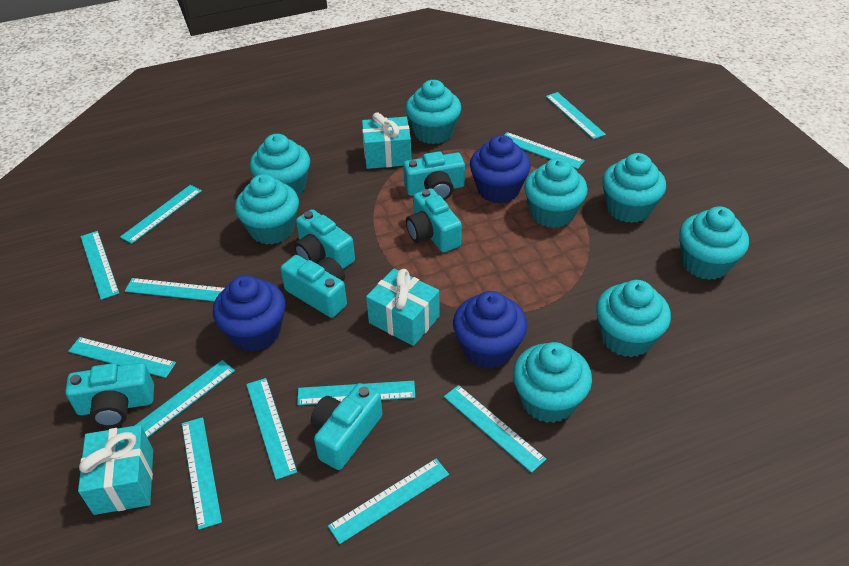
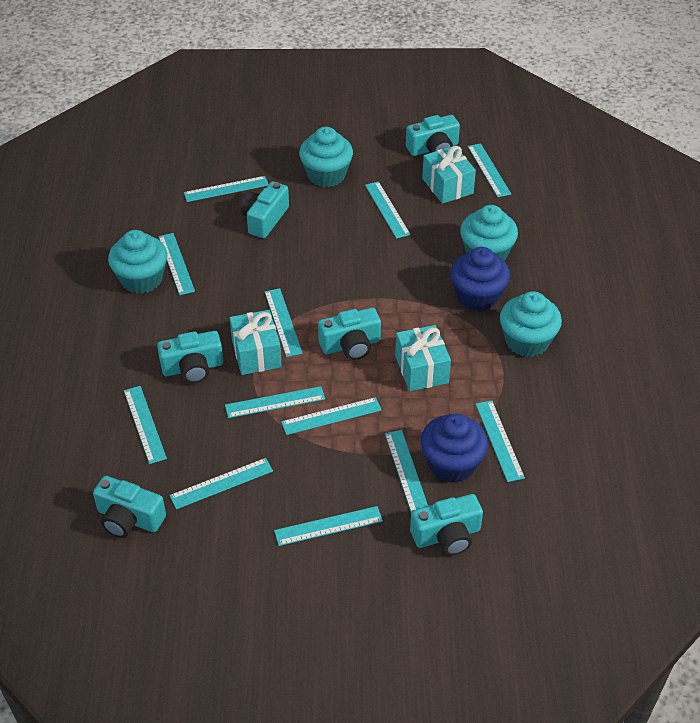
blue cupcake: [213,275,285,352] [453,291,527,369] [470,135,531,203] = 3 -> [421,414,488,483] [450,247,510,311] = 2
turquoise cupcake: [235,174,299,245] [250,134,310,196] [405,80,461,144] [513,342,592,423] [524,158,588,228] [596,280,671,357] [602,153,666,223] [679,206,749,280] = 8 -> [108,230,167,294] [299,127,353,187] [460,205,518,261] [500,291,562,357] = 4

